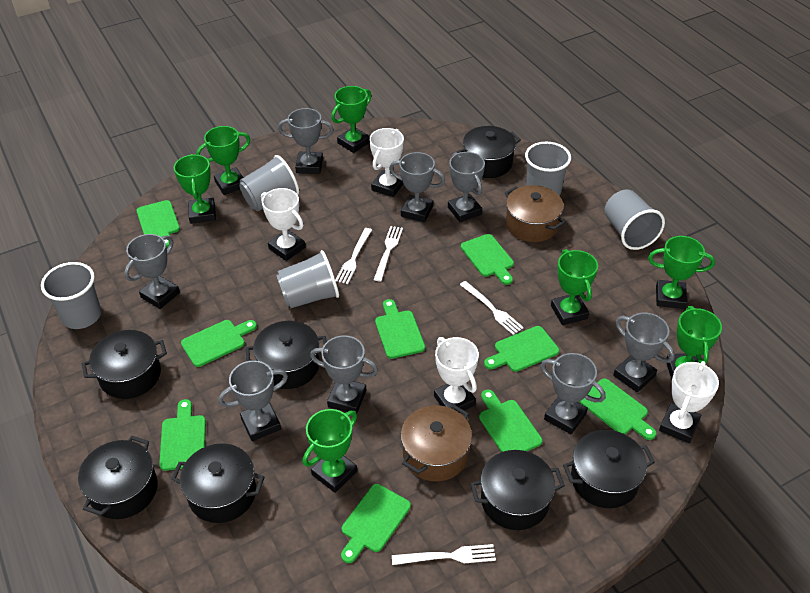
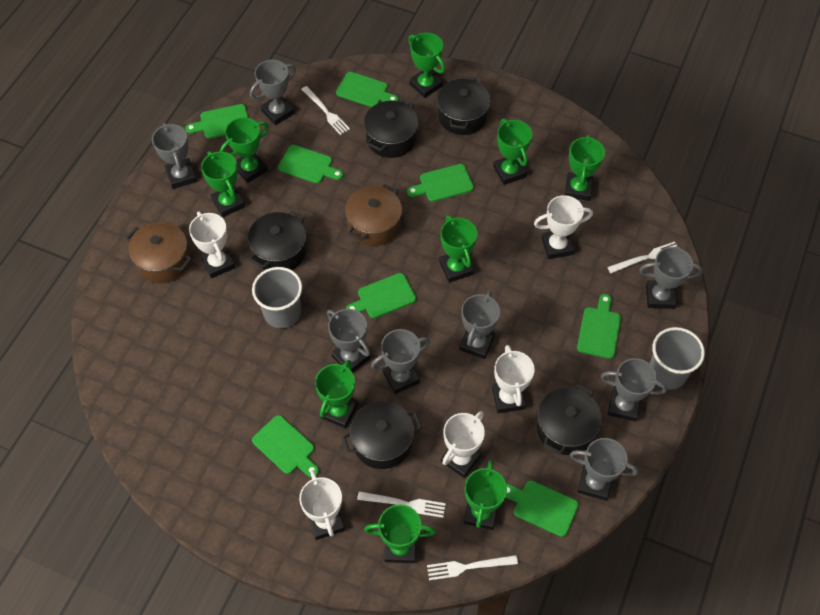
black pot: [78,436,158,519] [82,330,167,399] [172,443,264,523] [245,321,327,389] [457,126,521,178] [470,450,565,530] [563,430,655,508] = 7 -> [248,210,306,270] [342,401,422,469] [364,99,418,158] [437,76,490,135] [537,384,602,455] = 5
green cutting board: [136,200,180,248] [159,399,206,471] [181,320,257,367] [341,484,411,563] [375,299,425,359] [461,234,514,285] [479,389,542,452] [484,326,559,372] [579,378,656,440] = 9 -> [185,104,248,139] [252,415,319,478] [278,145,343,183] [336,72,398,107] [346,273,416,319] [407,164,474,202] [506,480,579,537] [577,294,621,359] = 8
green trophy: [174,154,216,224] [196,126,250,195] [302,409,357,493] [331,86,371,153] [551,249,598,325] [648,236,715,309] [667,306,722,380] = 7 -> [201,151,246,217] [220,117,269,183] [315,360,358,428] [364,504,436,563] [408,33,445,98] [439,215,477,283] [464,460,507,530] [493,119,532,185] [565,135,605,201] = 9
grey cup: [41,262,101,329] [239,155,299,211] [276,250,339,308] [525,142,571,196] [604,190,665,250] = 5 -> [252,267,302,328] [649,327,705,390] = 2
white trophy: [261,188,306,261] [369,128,404,197] [434,337,479,413] [659,361,719,443] = 4 -> [189,211,235,278] [299,470,345,540] [441,411,485,478] [492,345,535,413] [534,195,593,259] = 5

